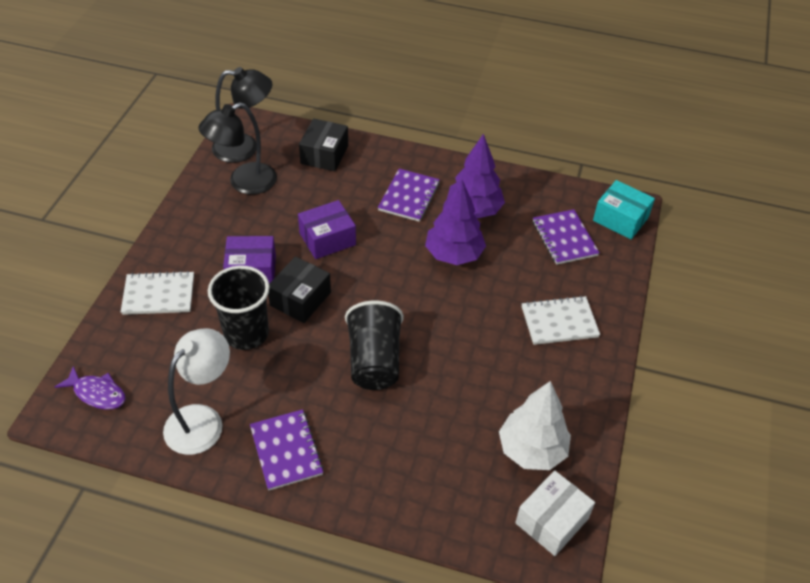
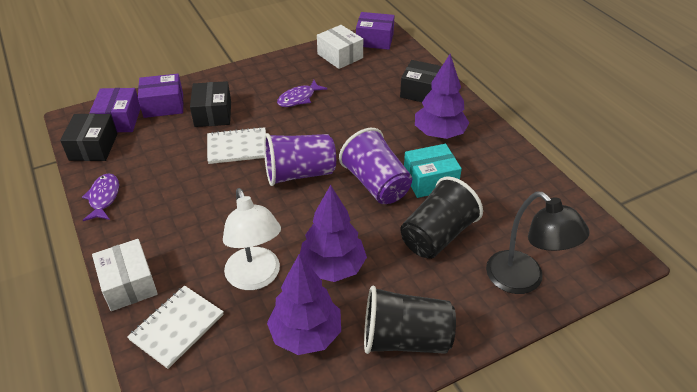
black box: [268,256,331,323] [299,119,348,171] = 2 -> [60,114,117,161] [190,81,231,127] [400,60,442,102] = 3
black lamp: [198,102,277,195] [212,67,272,163] = 2 -> [486,192,590,294] = 1
purple box: [223,236,276,284] [298,200,356,259] = 2 -> [90,88,141,132] [138,74,183,118] [356,12,394,50] = 3
purple cup: none = 0 -> [264,133,336,186] [339,128,412,204] = 2
purple fish: [55,366,125,410] = 1 -> [82,173,119,221] [277,80,327,107] = 2
purple notebook: [250,409,324,490] [378,169,440,222] [533,209,600,265] = 3 -> none = 0
purple tree: [425,179,486,265] [447,134,505,218] = 2 -> [267,254,341,355] [300,185,367,282] [415,54,469,139] = 3
white box: [515,470,595,556] = 1 -> [92,239,158,311] [317,25,363,69] = 2
white tree: [499,381,571,470] = 1 -> none = 0

